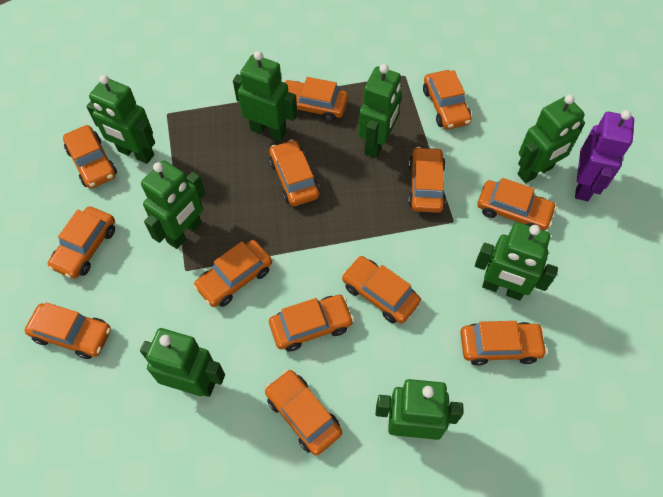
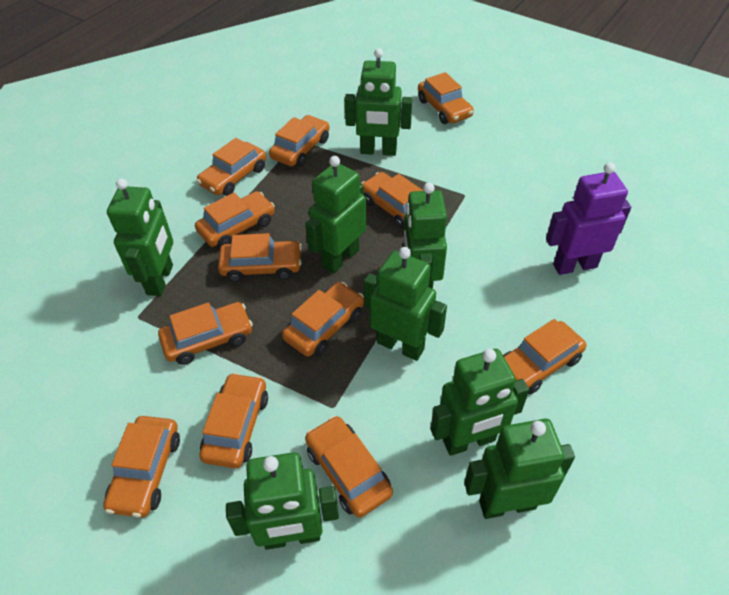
orange car: [24,302,111,359] [48,206,115,279] [63,125,117,189] [193,240,272,307] [265,370,342,456] [269,140,320,206] [269,295,354,352] [284,77,348,122] [342,256,421,323] [408,147,446,213] [423,70,472,129] [460,321,547,366] [477,178,557,231] = 13 -> [103,416,180,518] [158,302,253,365] [195,191,275,248] [197,138,266,196] [199,373,268,468] [218,233,302,282] [269,115,330,167] [282,282,364,357] [305,416,393,518] [361,172,423,229] [418,72,474,124] [503,319,587,394] = 12

